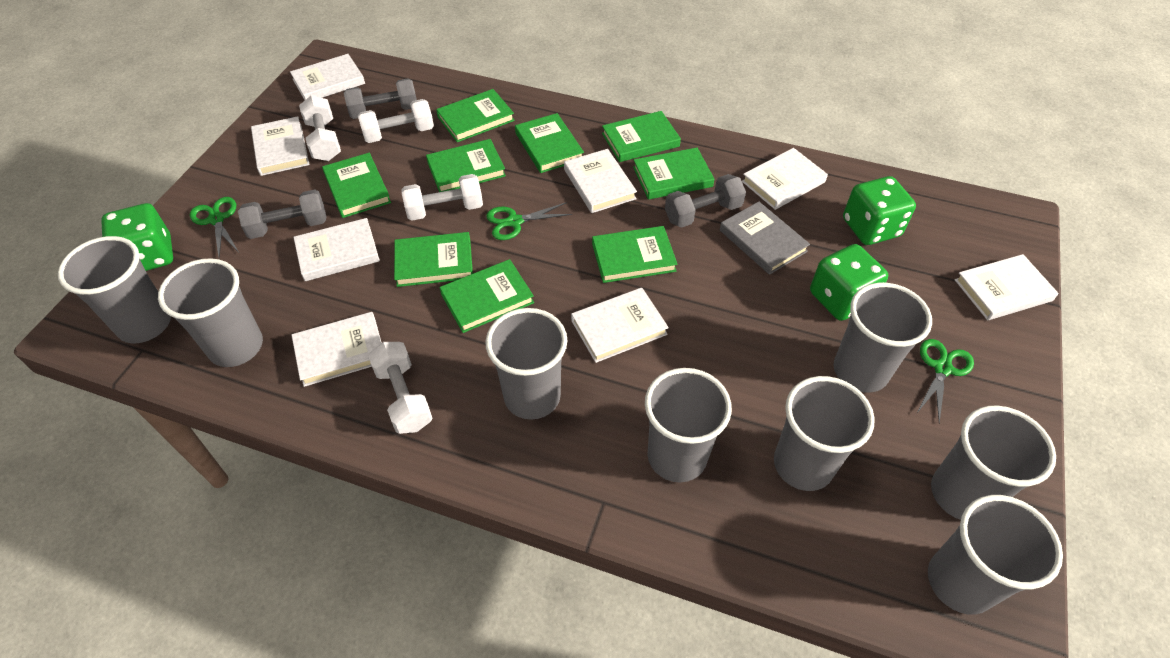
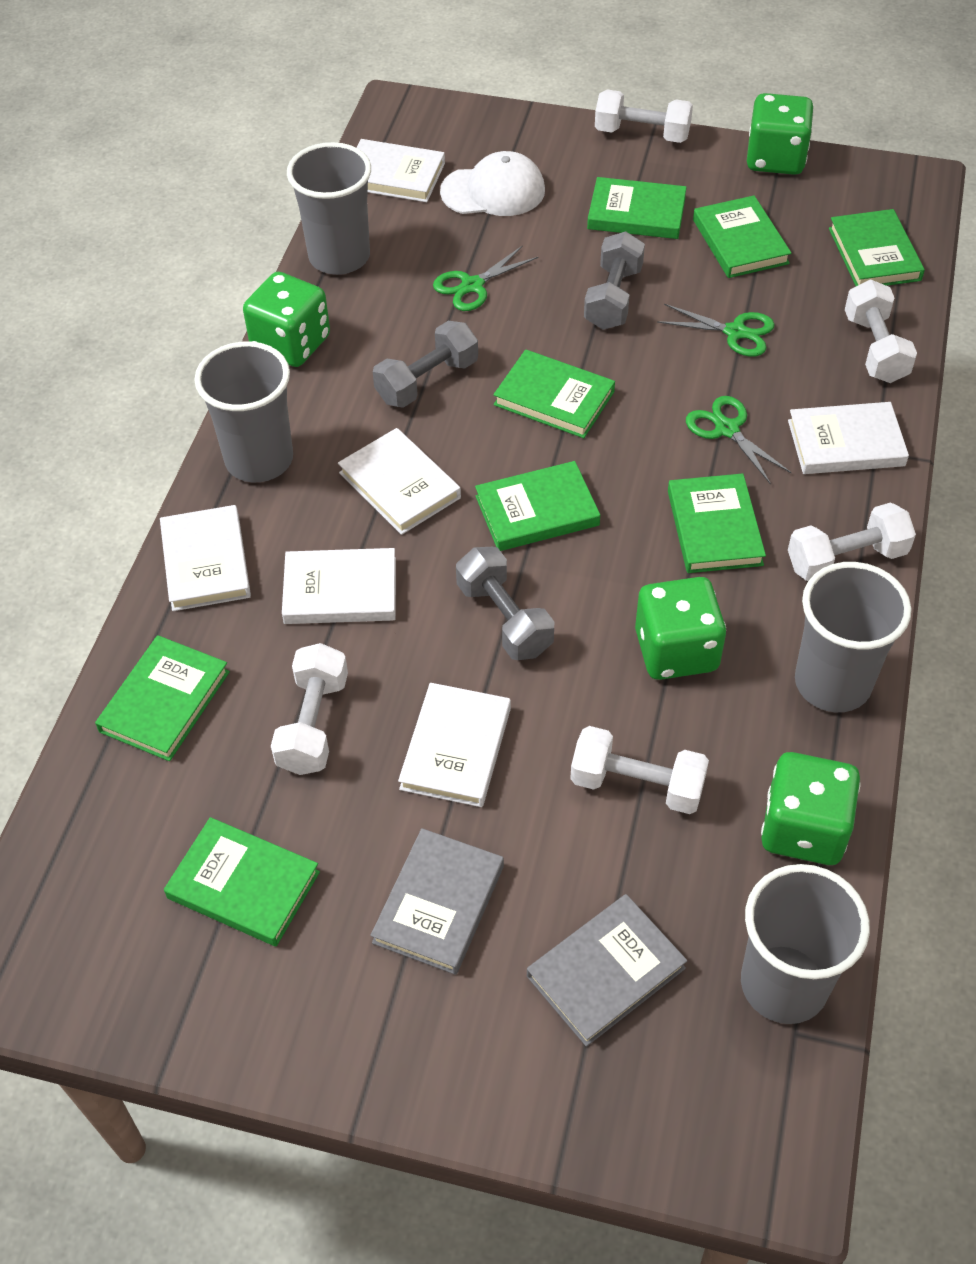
green book: [322,153,391,218] [394,232,473,287] [426,139,506,192] [436,89,515,142] [440,259,534,333] [515,113,584,173] [592,226,678,283] [602,111,681,162] [633,148,714,200] = 9 -> [95,635,230,761] [164,817,320,946] [475,461,600,551] [493,349,615,438] [587,177,687,239] [668,473,766,573] [693,195,792,278] [829,209,925,286] = 8
green dice: [101,203,173,271] [810,244,888,321] [843,176,916,245] = 3 -> [243,272,330,367] [635,577,726,680] [747,93,814,175] [761,752,861,865] = 4
grey book: [720,202,810,275] = 1 -> [370,828,504,975] [527,894,687,1047] = 2
grey cup: [58,236,171,343] [158,258,263,367] [485,308,568,420] [645,368,732,482] [774,376,875,491] [834,283,932,393] [928,495,1063,615] [931,406,1056,520] = 8 -> [194,341,293,482] [287,142,371,275] [741,864,870,1024] [795,562,911,712] = 4
white book: [251,116,310,176] [290,54,365,100] [292,312,382,387] [293,218,380,281] [564,149,637,213] [571,288,669,363] [742,148,828,210] [955,254,1059,320] = 8 -> [160,505,251,611] [282,548,396,624] [338,428,461,535] [356,139,445,202] [398,683,511,807] [788,402,909,474] = 6
white cap: none = 0 -> [440,151,545,216] = 1
white dumbbell: [299,95,341,161] [358,99,434,143] [368,342,432,434] [401,174,483,221] = 4 -> [271,643,348,775] [570,726,709,814] [595,90,693,143] [788,502,916,581] [845,280,917,383] = 5

